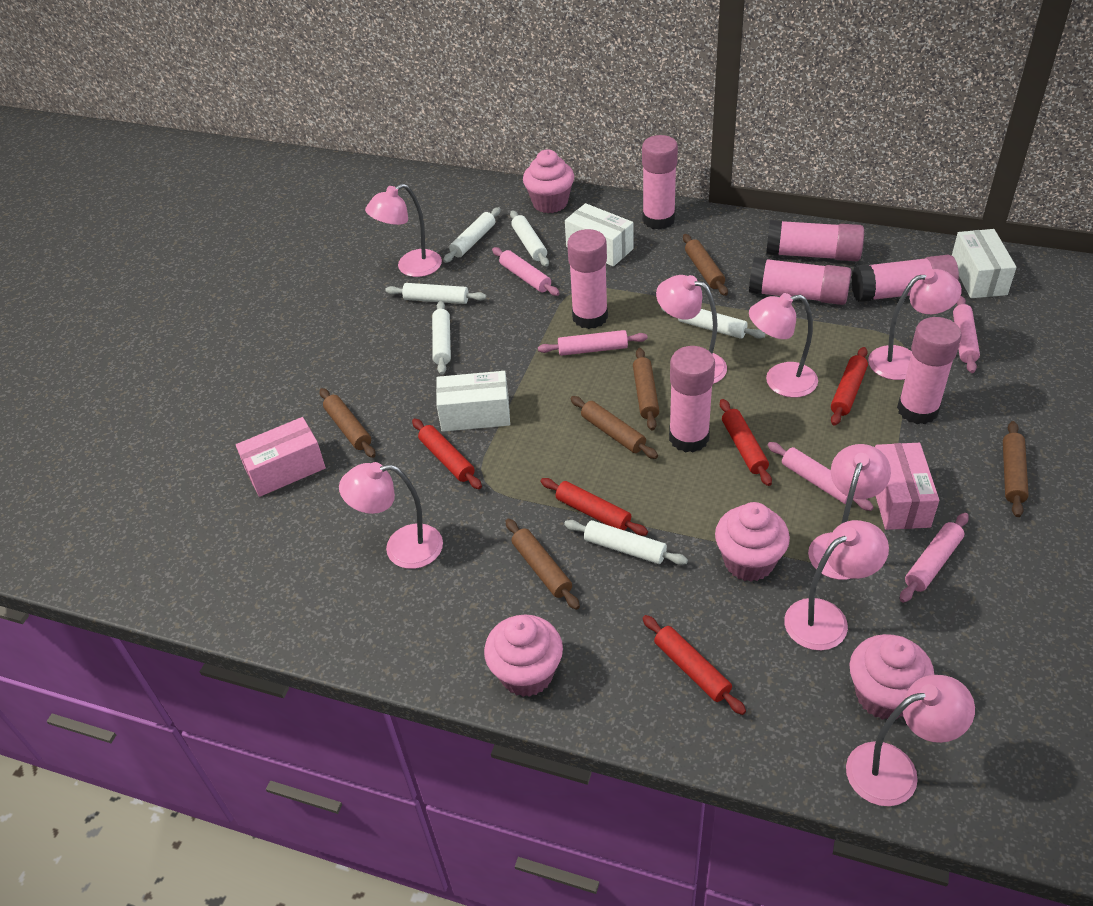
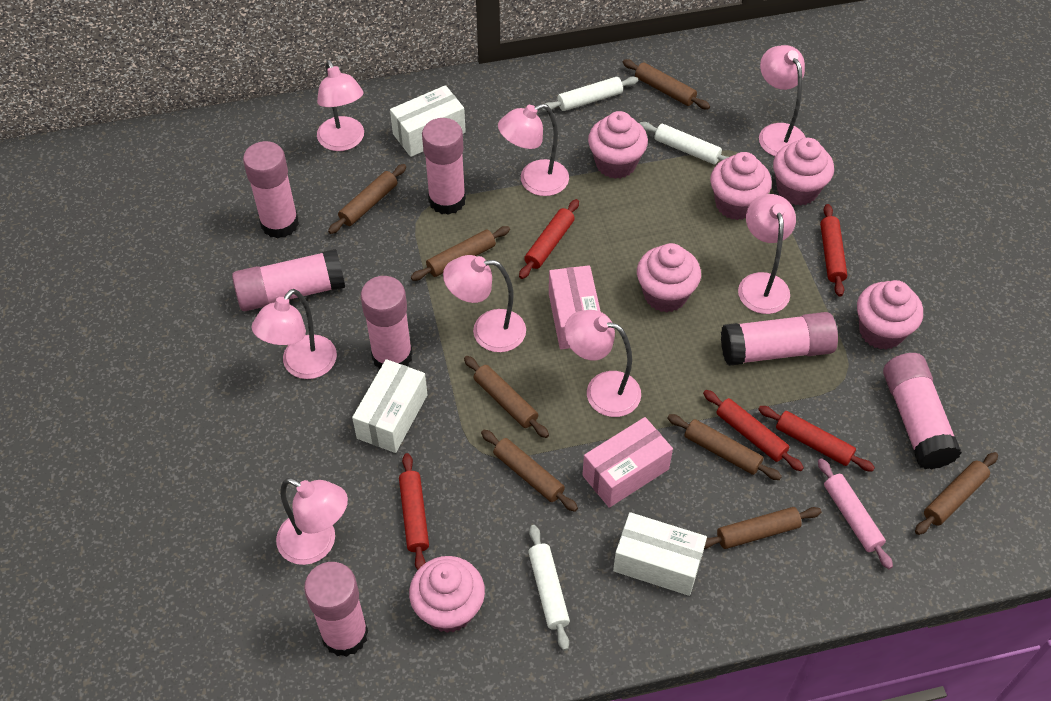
brown rolling pin: [320,388,375,458] [505,519,580,610] [570,396,658,459] [633,348,659,431] [683,234,728,296] [1003,421,1029,517] = 6 -> [328,164,406,234] [411,226,510,281] [464,356,549,438] [481,430,578,512] [623,59,710,109] [667,414,782,480] [704,507,821,549] [915,452,998,535] = 8
pink cupcake: [484,615,563,697] [523,150,574,213] [715,502,790,581] [849,634,934,720] = 4 -> [409,556,485,633] [588,111,648,179] [637,243,701,312] [710,152,772,220] [773,138,834,206] [857,280,923,350] = 6
pink rolling pin: [492,247,560,296] [538,330,648,356] [768,442,874,511] [900,513,969,603] [953,296,980,373] = 5 -> [818,458,893,569] = 1
white rolling pin: [385,283,486,304] [432,301,451,375] [443,207,501,263] [510,210,549,267] [564,520,688,565] [661,308,765,339] = 6 -> [528,525,570,651] [542,77,638,111] [640,122,729,164] = 3

